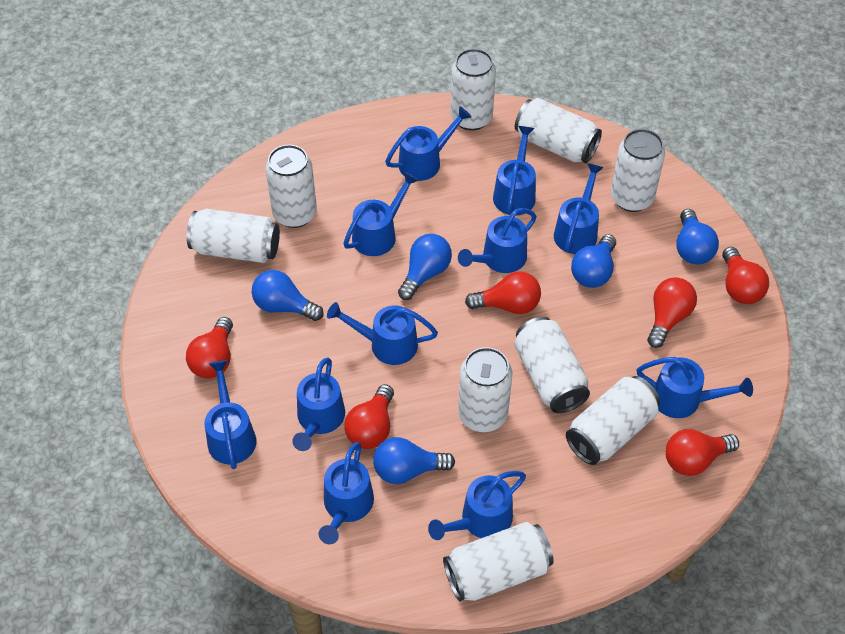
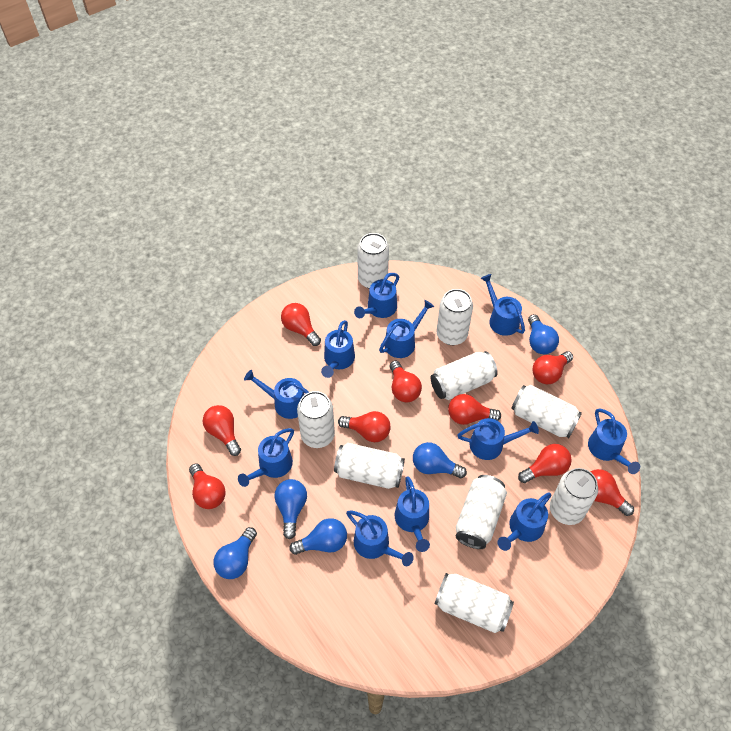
red light bulb: [186,317,233,379] [344,384,394,449] [465,271,541,314] [647,277,697,348] [665,429,739,476] [722,247,769,304] = 6 -> [189,463,226,509] [203,405,241,456] [281,303,321,346] [338,411,391,442] [390,361,422,403] [448,394,501,425] [518,444,572,483] [532,351,573,384] [591,469,634,516] = 9

